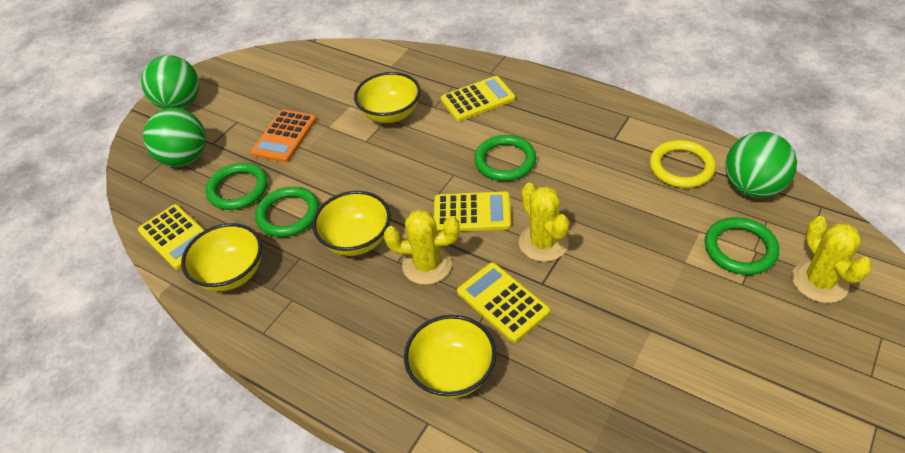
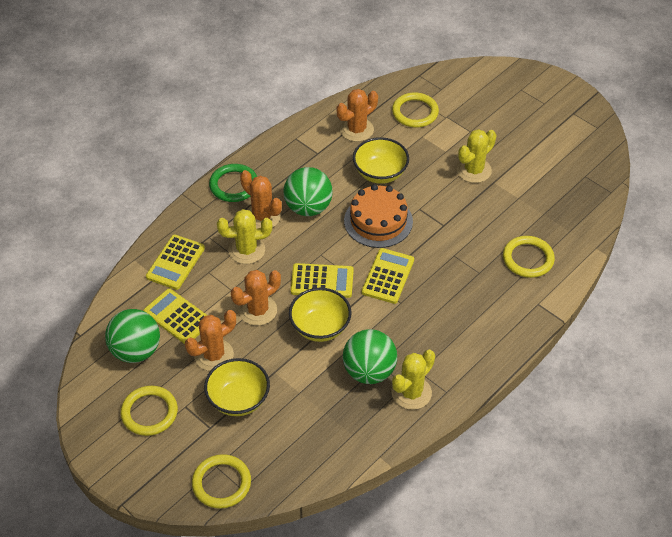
green ring: [206,163,268,210] [255,186,319,237] [474,135,536,181] [705,217,779,275] = 4 -> [209,164,257,202] = 1
orange cactus: none = 0 -> [185,310,236,371] [231,270,281,326] [240,170,282,229] [337,89,378,142] = 4
orange cake: none = 0 -> [344,184,413,248] = 1
orange calculator: [251,109,317,163] = 1 -> none = 0
yellow bowl: [181,223,262,291] [312,191,391,256] [354,72,420,123] [404,315,496,398] = 4 -> [204,358,270,416] [289,288,352,342] [353,137,409,184] = 3
yellow ring: [650,140,716,188] = 1 -> [120,386,178,436] [192,454,251,509] [392,92,439,127] [503,236,555,278] = 4

